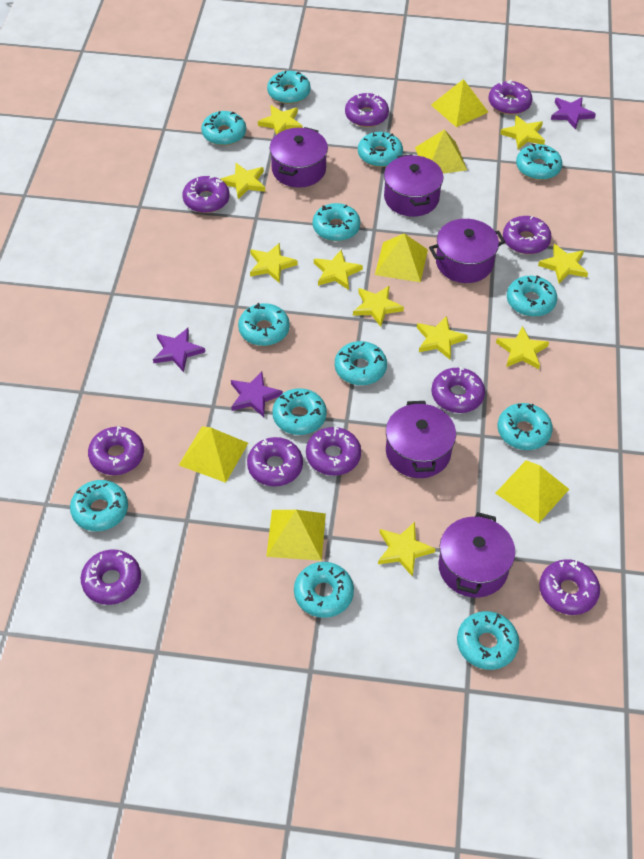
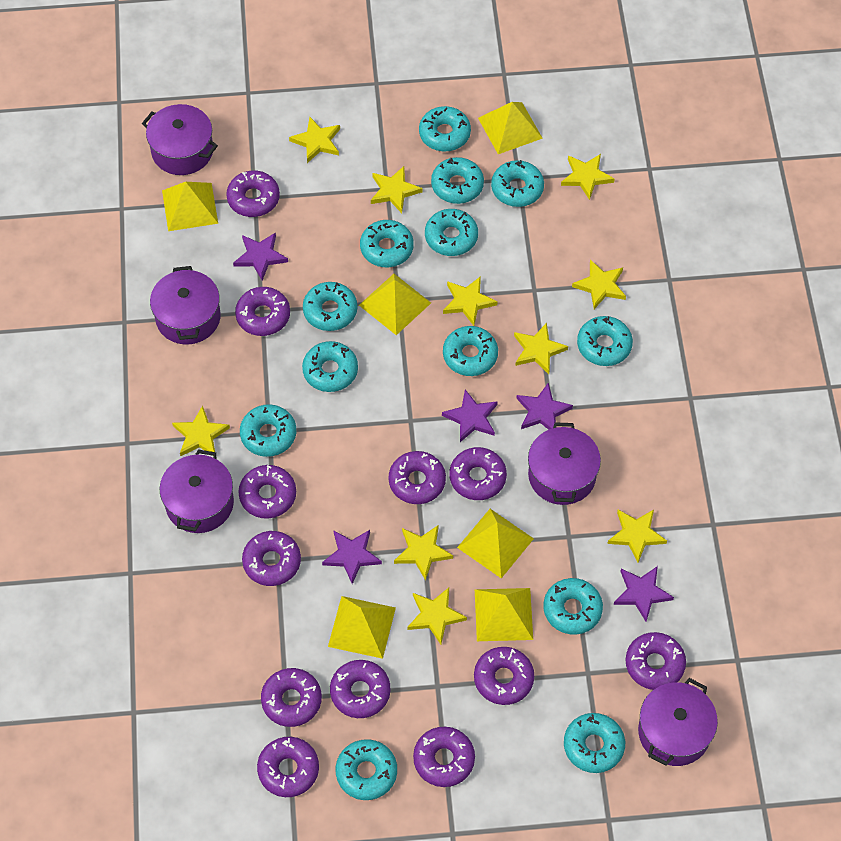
purple donut: [81,549,141,605] [88,426,144,475] [182,176,230,213] [247,437,303,486] [306,427,361,476] [345,93,389,127] [431,367,485,413] [488,80,533,115] [503,216,552,254] [539,559,600,615] = 10 -> [226,170,280,217] [235,287,290,336] [238,465,296,519] [242,531,301,586] [257,737,319,797] [261,668,322,727] [330,660,390,718] [389,451,446,504] [413,727,475,787] [449,447,507,500] [474,647,534,705] [626,632,686,690] = 12
purple star: [153,328,205,372] [231,371,283,417] [551,97,596,130] = 3 -> [233,232,288,280] [322,530,382,584] [442,390,498,442] [516,383,573,430] [614,566,674,622] = 5

